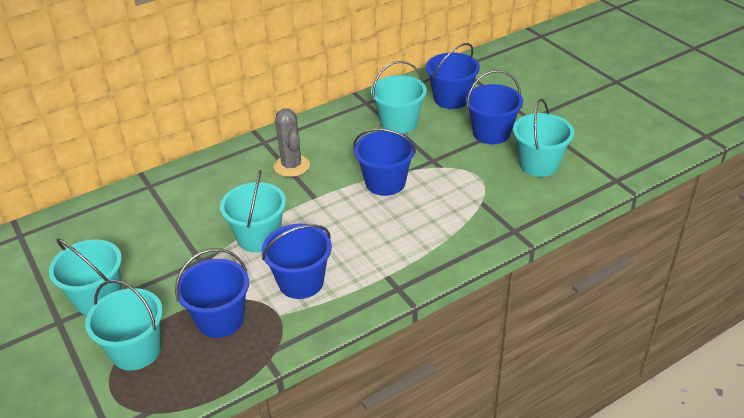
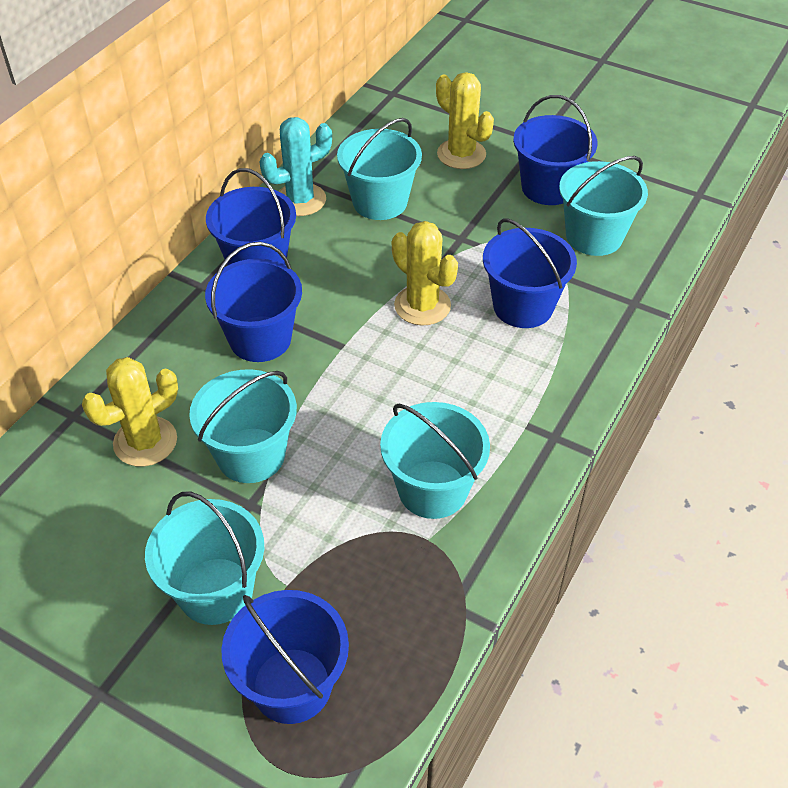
grey cactus: [274,109,310,177] = 1 -> none = 0
turquoise cactus: none = 0 -> [260,117,332,216] = 1
yellow cactus: none = 0 -> [82,357,178,467] [392,221,458,326] [436,72,494,169] = 3

